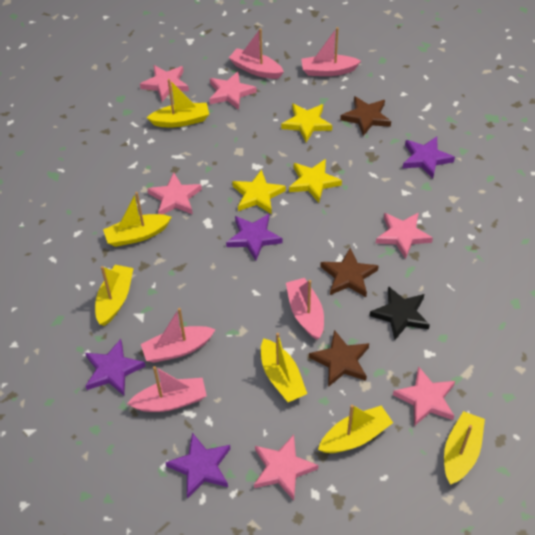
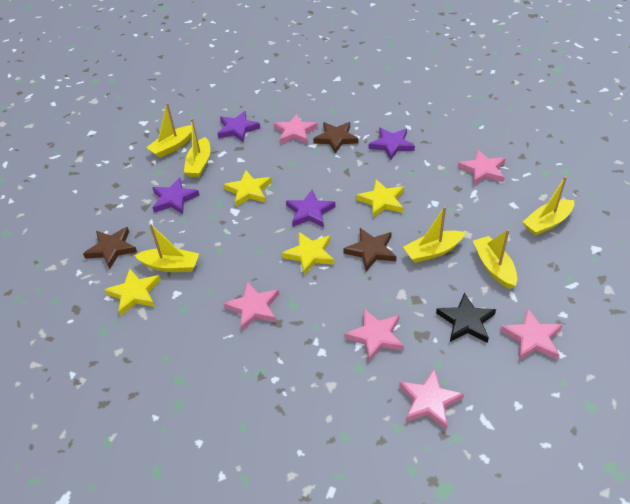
pink boat: [127,366,207,412] [141,308,216,363] [229,28,284,79] [286,278,324,340] [301,27,361,76] = 5 -> none = 0
yellow star: [232,169,286,214] [281,103,332,142] [289,159,342,203] = 3 -> [105,269,161,316] [224,170,272,207] [282,232,334,275] [356,179,404,218] = 4

